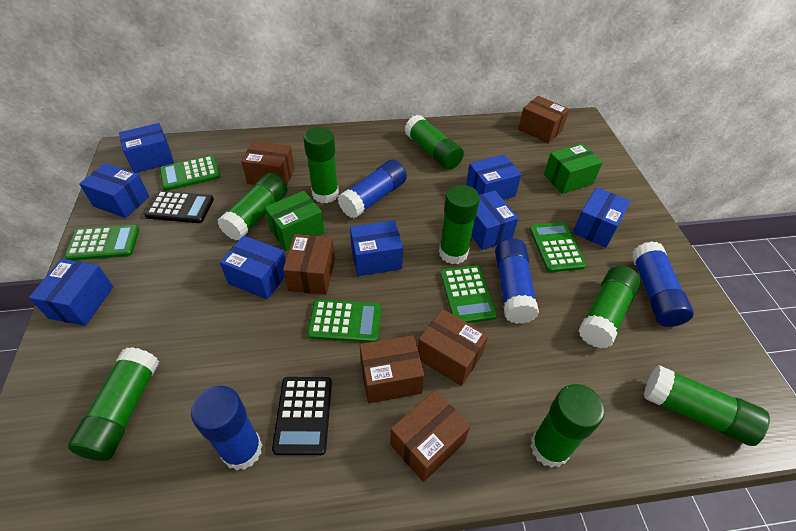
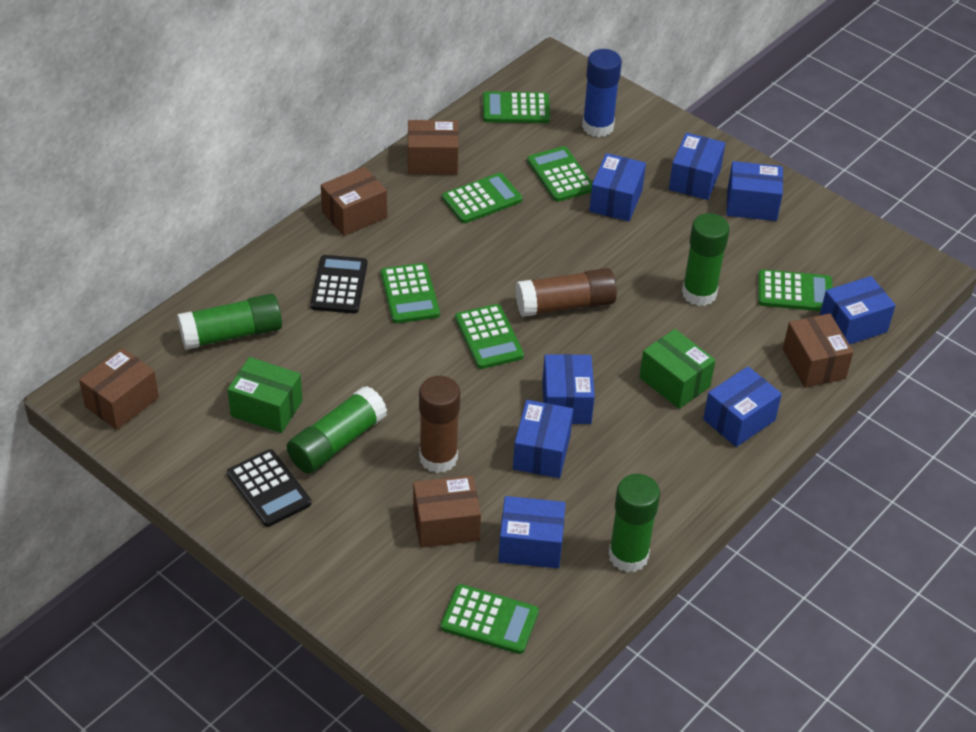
blue glue stick: [191,385,262,471] [338,160,407,218] [495,238,539,324] [632,241,694,327] = 4 -> [582,49,622,137] = 1
brown box: [241,141,295,185] [283,234,335,295] [360,335,424,403] [390,390,470,482] [418,309,488,386] [518,96,569,143] = 6 -> [79,348,159,430] [321,167,387,236] [408,120,459,175] [413,475,481,548] [783,313,853,388] = 5
brown glue stick: none = 0 -> [419,376,460,473] [516,268,617,317] = 2
green calculator: [65,225,140,260] [160,155,221,191] [307,299,381,343] [440,265,497,323] [530,222,586,272] = 5 -> [381,263,440,323] [440,584,539,654] [442,173,523,223] [455,304,524,369] [483,91,550,123] [527,146,592,202] [758,269,832,311] = 7
green glue stick: [68,347,159,461] [218,173,287,240] [303,127,339,203] [404,115,464,170] [439,185,480,264] [530,384,605,468] [578,266,641,348] [644,365,770,446] = 8 -> [177,294,282,350] [287,386,387,474] [608,474,660,573] [682,213,730,306] = 4

